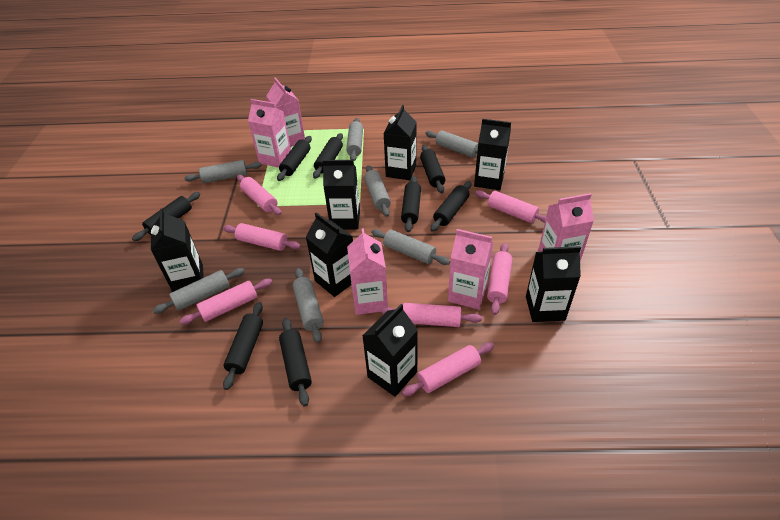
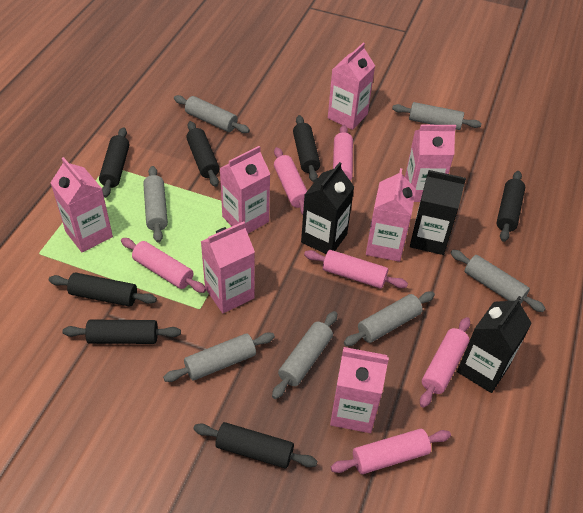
black carton: [151,209,204,292] [306,212,353,297] [323,160,360,229] [362,304,418,397] [383,105,416,180] [474,119,511,190] [526,246,581,322] = 7 -> [301,162,354,254] [410,170,466,255] [457,296,532,393] = 3
black rolling pin: [132,192,200,241] [223,302,263,390] [277,136,312,181] [279,318,312,406] [313,133,343,179] [401,176,421,232] [420,145,445,193] [430,181,471,232] = 8 -> [49,273,157,307] [63,320,181,344] [99,127,129,198] [186,121,220,187] [193,422,317,469] [293,115,320,182] [497,171,525,242] = 7
pink carton: [248,99,291,168] [266,77,305,147] [347,228,388,315] [448,229,493,310] [538,193,594,261] = 5 -> [51,157,113,253] [201,222,255,313] [220,146,270,233] [328,42,375,130] [330,347,389,433] [366,168,416,262] [405,125,456,202] = 7
pink rolling pin: [180,279,272,325] [223,223,301,251] [237,175,282,215] [381,303,482,327] [402,343,494,396] [475,190,546,223] [487,243,512,315] = 7 -> [121,238,206,293] [274,147,307,215] [304,250,408,289] [331,429,451,474] [333,125,353,181] [420,317,470,408] = 6

